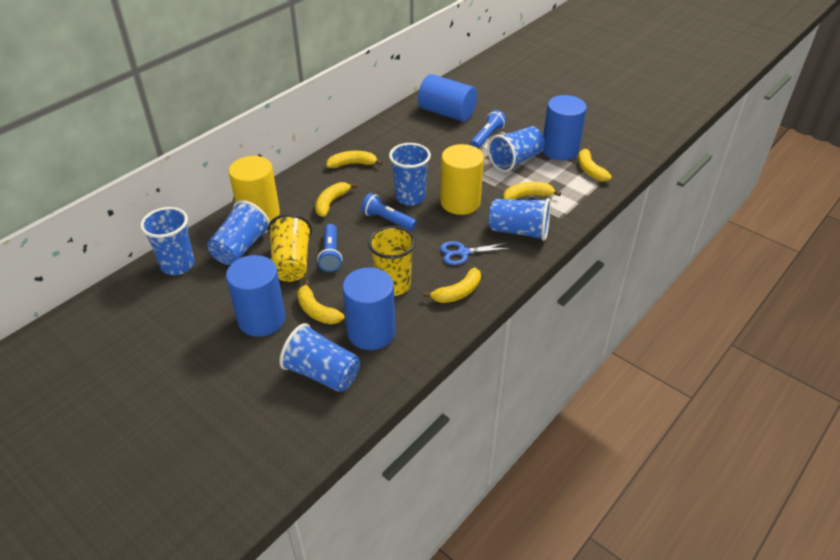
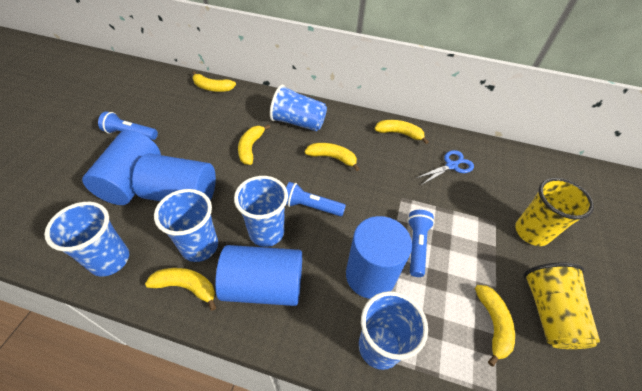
blue cup: [140,207,195,275] [207,200,270,265] [279,323,360,392] [389,143,431,206] [488,126,545,172] [489,198,551,241] = 6 -> [44,202,129,277] [154,189,218,262] [234,176,288,247] [270,85,327,131] [359,291,428,370] = 5
yellow cylinder: [229,156,280,222] [440,144,484,215] = 2 -> none = 0

